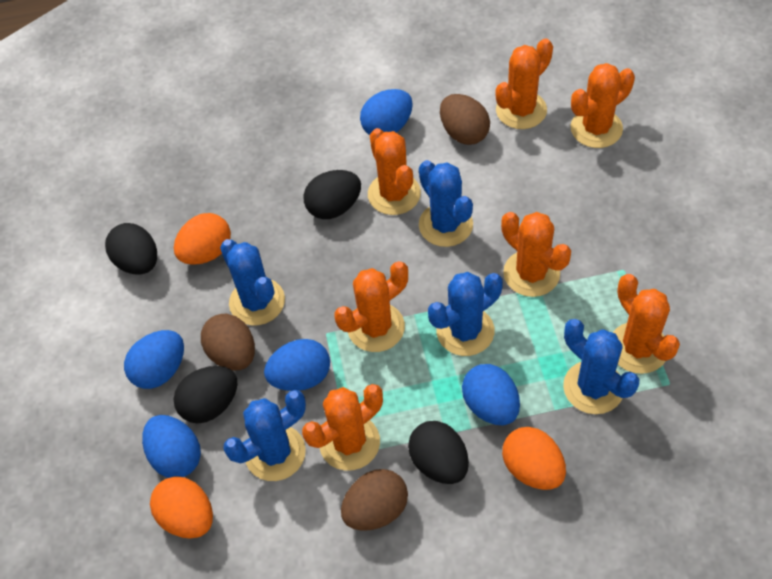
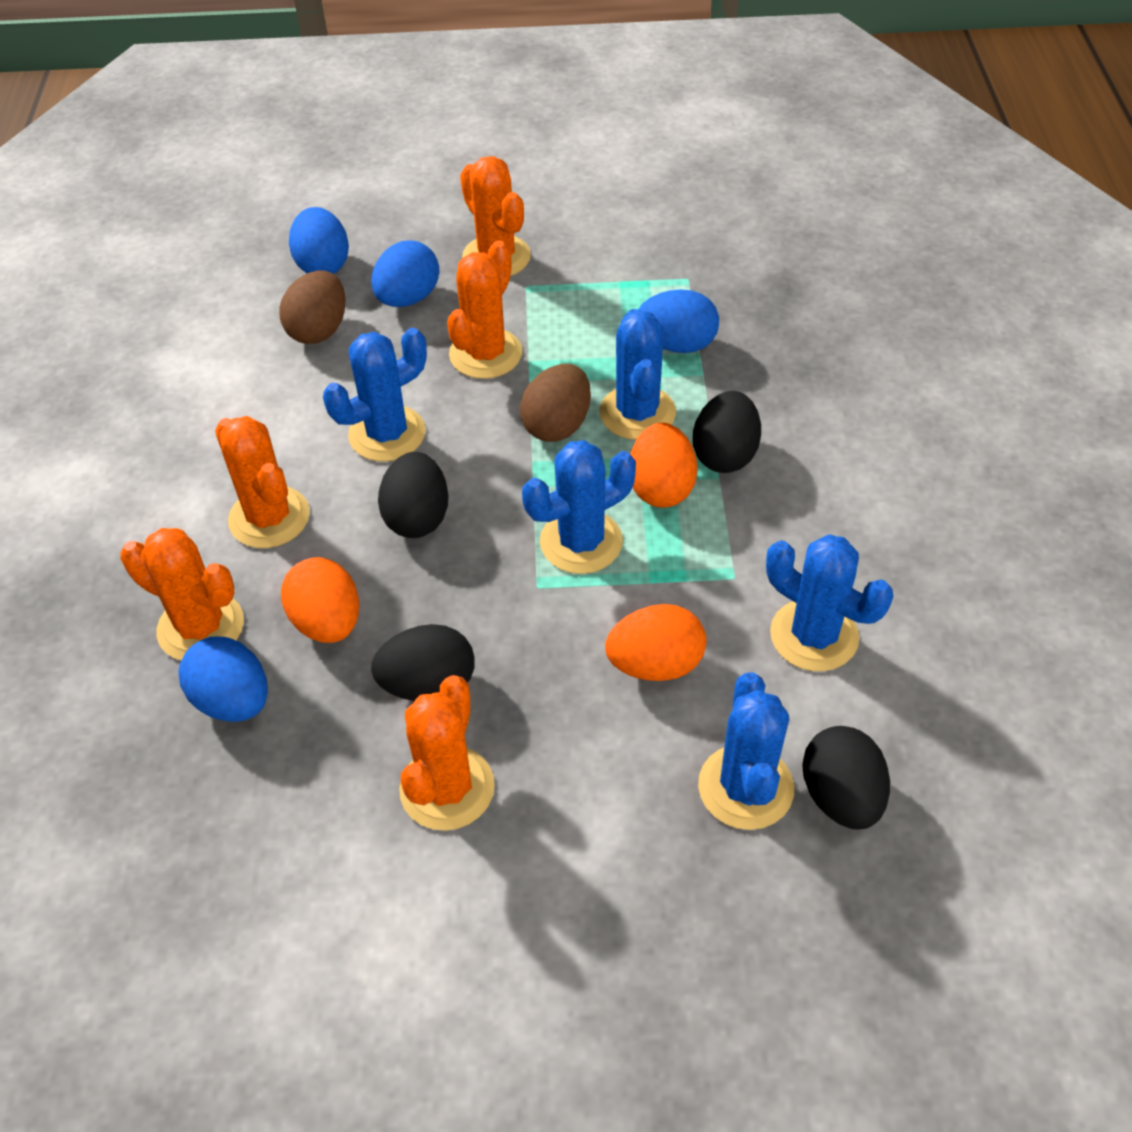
blue egg: [124,330,184,389] [142,415,201,478] [264,339,330,391] [360,89,413,135] [462,364,520,425] = 5 -> [178,636,268,722] [289,207,349,274] [371,241,439,307] [638,289,719,353] = 4
brown egg: [201,314,255,371] [341,469,408,531] [440,94,490,145] = 3 -> [279,271,346,344] [520,364,591,442] = 2
orange cactus: [302,384,383,471] [334,261,408,352] [368,128,421,215] [496,38,553,129] [501,212,571,297] [571,63,635,148] [613,274,680,374] = 7 -> [120,528,244,660] [215,416,310,548] [399,675,495,831] [447,240,522,379] [460,156,531,276] = 5

